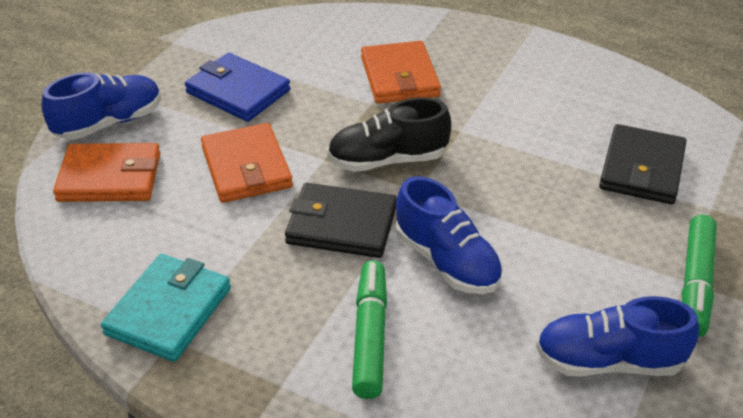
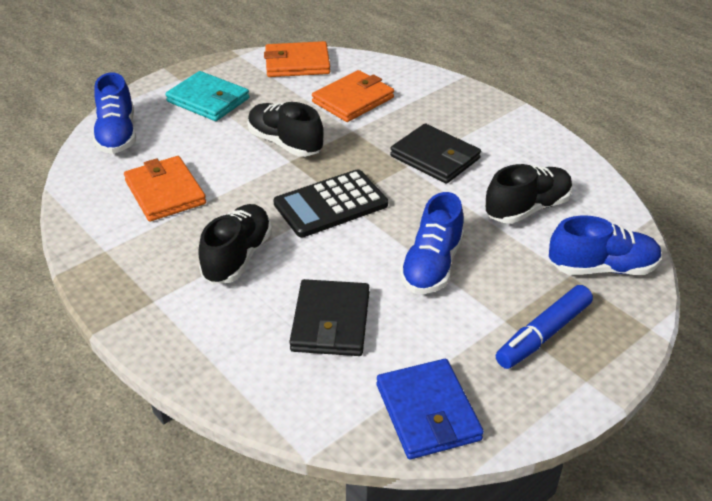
black calculator: none = 0 -> [274,169,388,237] = 1
black shoe: [327,97,451,172] = 1 -> [198,204,272,284] [247,102,324,157] [485,164,573,224] = 3
blue marker: none = 0 -> [496,285,593,369] = 1
green marker: [352,260,387,399] [682,215,717,337] = 2 -> none = 0

